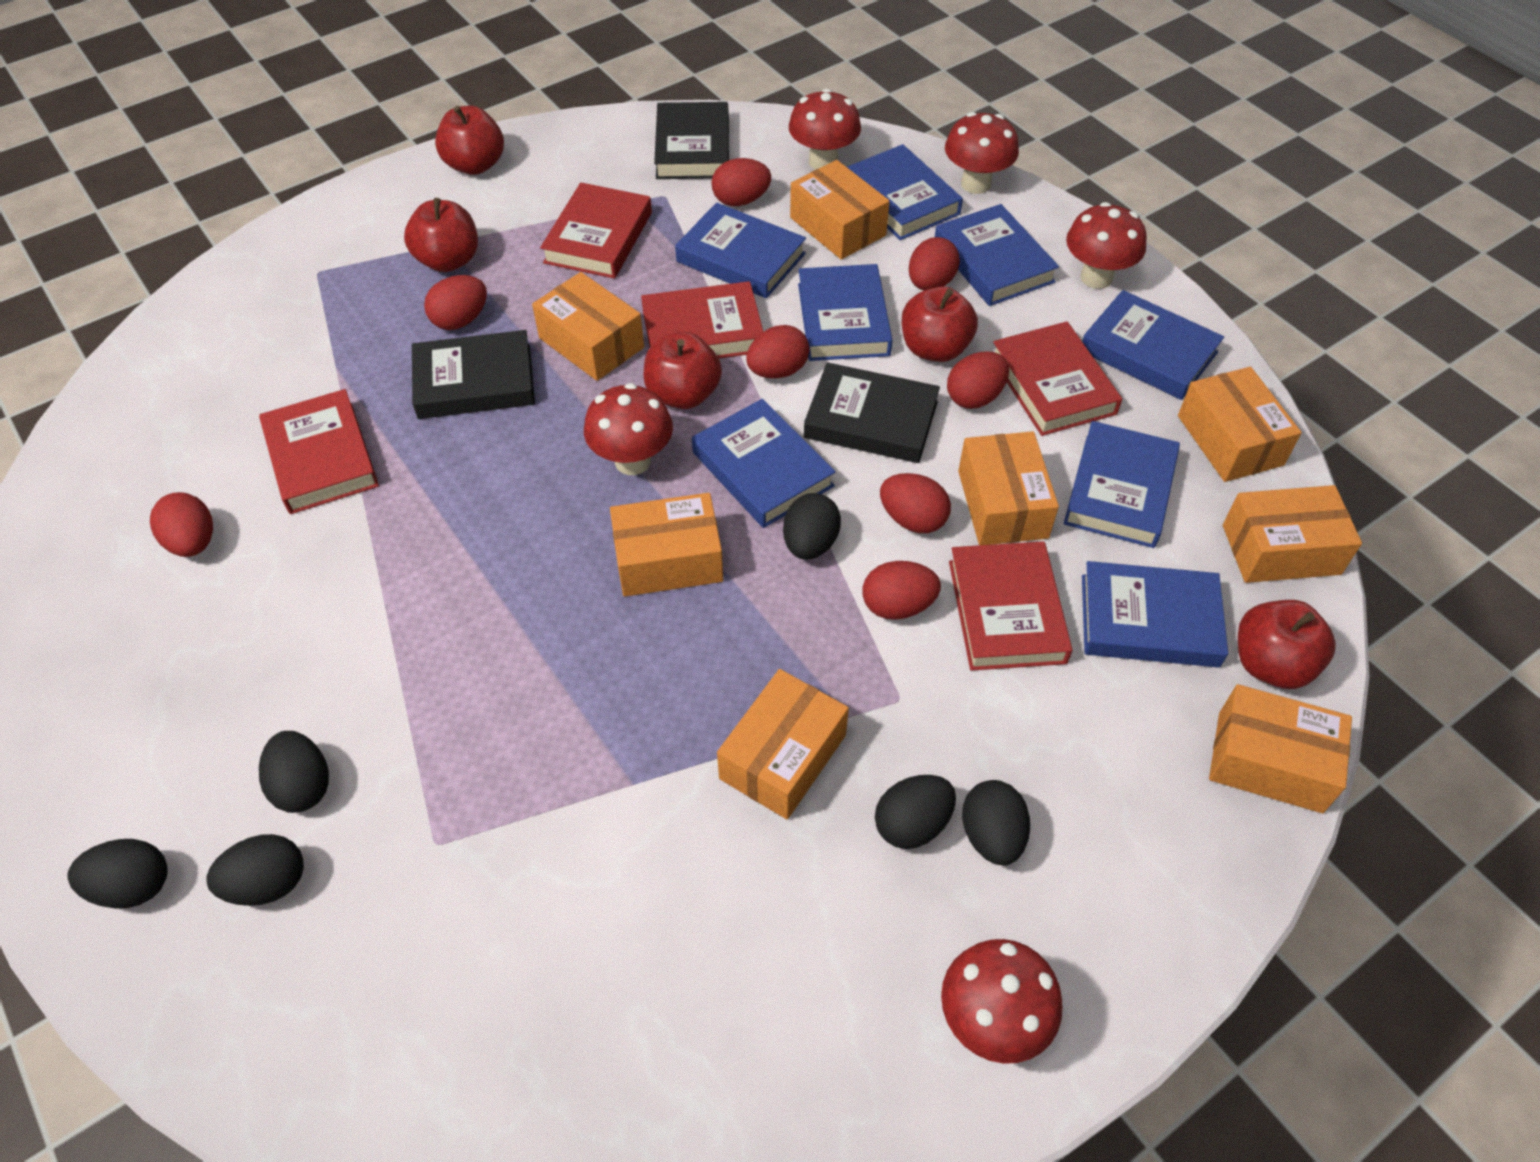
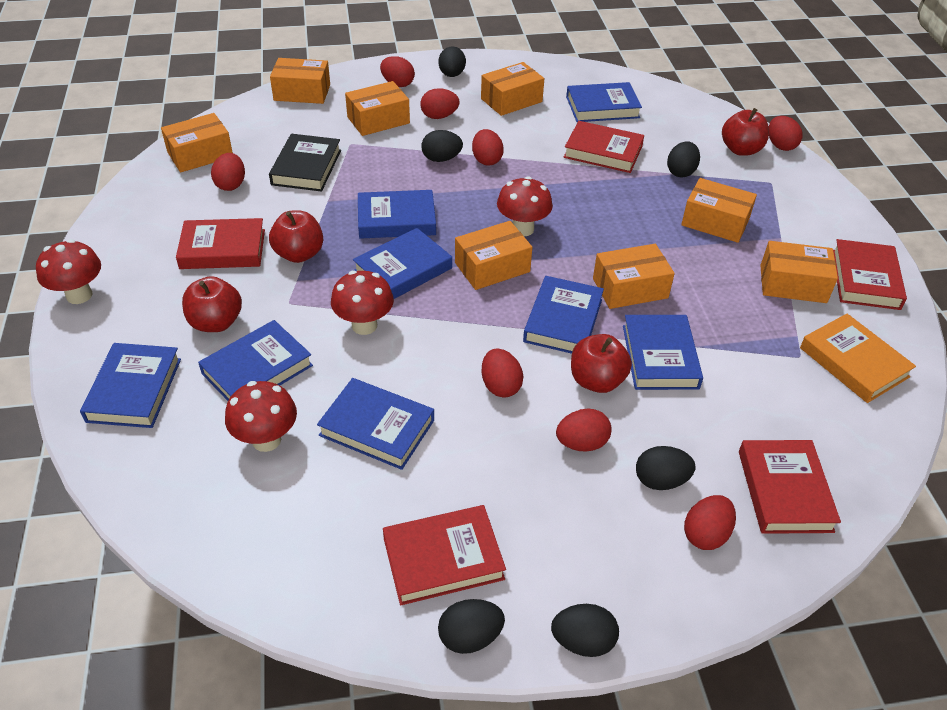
black book: [412,330,535,419] [654,102,729,179] [804,362,940,463] = 3 -> [269,134,341,192] = 1
orange book: none = 0 -> [800,314,916,403] = 1
red apple: [404,198,478,272] [435,105,504,175] [643,332,722,409] [902,286,978,362] [1238,600,1336,689] = 5 -> [182,276,242,332] [269,210,323,263] [571,334,632,393] [722,108,769,156] = 4
red mushroom: [584,383,673,475] [789,89,861,170] [941,939,1063,1064] [945,112,1019,194] [1066,202,1147,289] = 5 -> [36,239,101,304] [225,381,297,452] [331,270,394,335] [497,176,553,236] = 4

